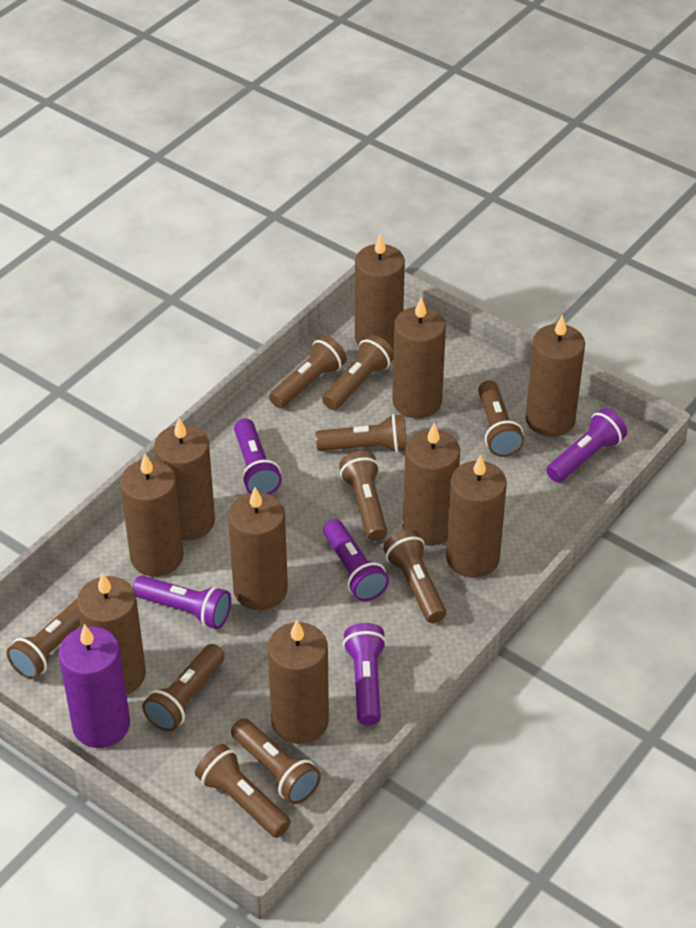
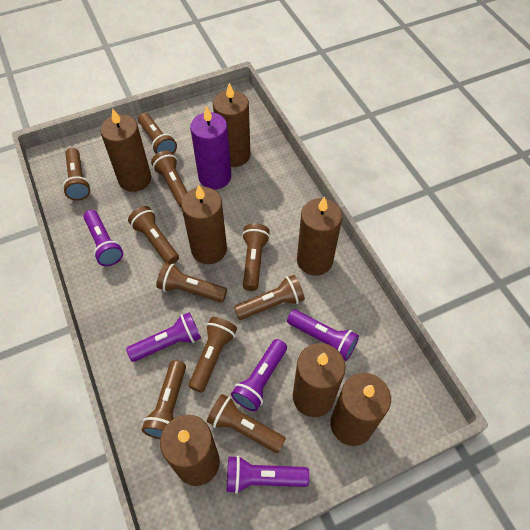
brown candle: [77,573,146,695] [120,454,184,577] [154,418,215,541] [228,487,288,610] [268,620,329,744] [355,233,405,350] [392,297,446,419] [403,423,460,546] [446,455,507,578] [526,315,585,437] = 10 -> [100,108,152,192] [160,415,220,486] [181,184,227,264] [213,83,250,167] [293,343,346,417] [297,196,342,276] [330,373,391,446] = 7

